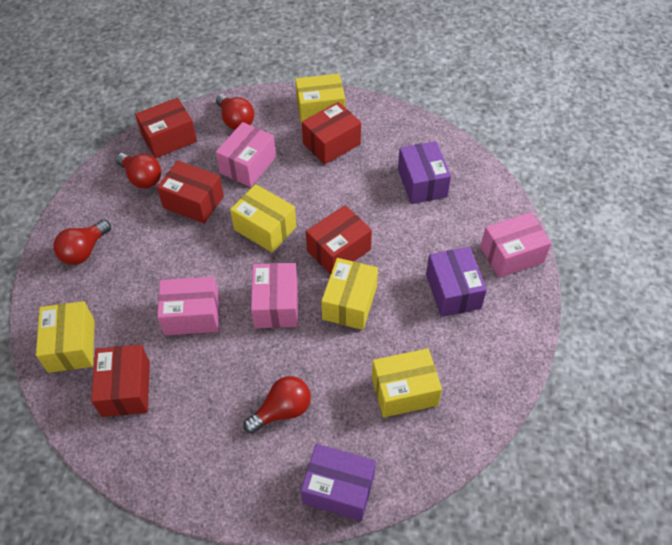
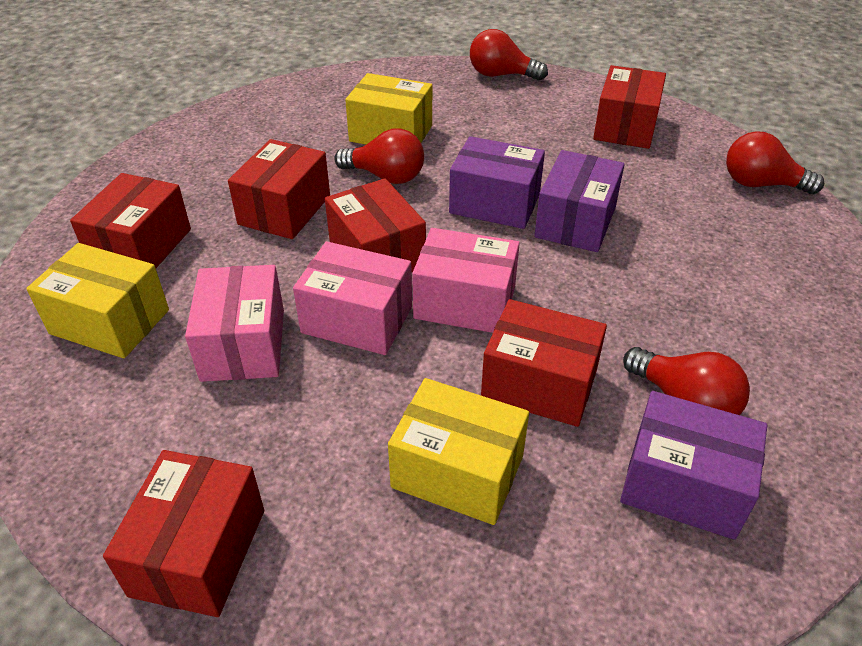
pink box: [157,277,219,335] [216,122,276,187] [251,263,298,328] [480,212,552,278] = 4 -> [185,265,284,382] [293,241,412,355] [412,228,520,333] = 3
red box: [91,344,150,417] [135,98,197,158] [157,160,224,224] [302,102,361,165] [306,205,372,275] = 5 -> [70,173,191,268] [103,450,264,617] [228,139,330,239] [325,178,426,272] [481,299,607,427] [593,65,666,149] = 6
yellow box: [36,301,95,373] [230,184,297,253] [295,73,345,125] [321,258,378,330] [372,348,442,417] = 5 -> [26,243,169,358] [345,73,432,145] [388,378,529,525] = 3

